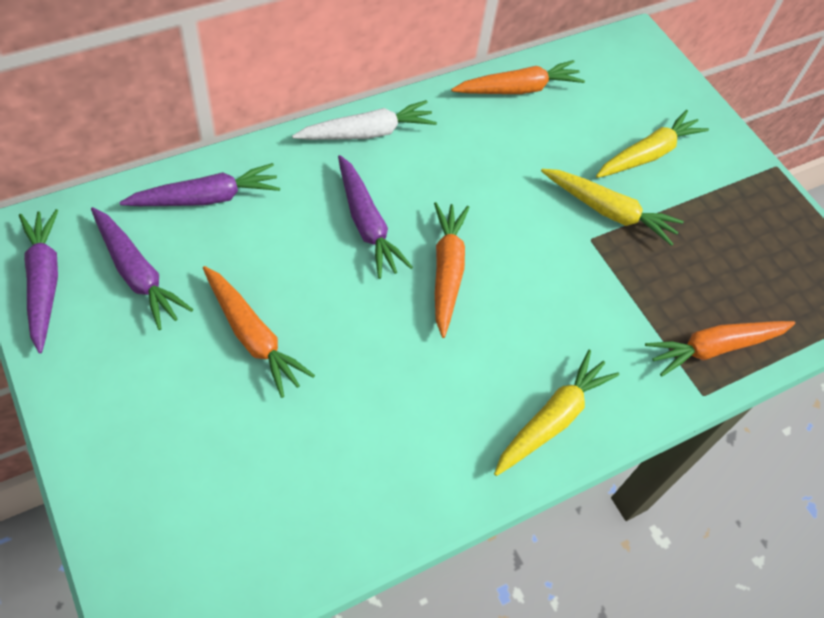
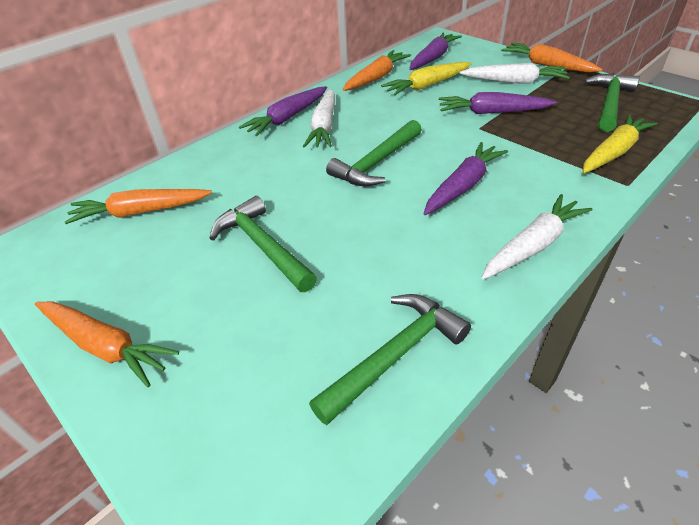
green hammer: none = 0 -> [210,196,317,292] [309,294,471,425] [326,120,422,187] [584,73,640,132] = 4
white carrot: [292,100,437,140] = 1 -> [303,89,335,148] [459,63,570,83] [481,194,592,280] = 3
yellow carrot: [494,350,619,476] [541,169,684,246] [596,110,709,178] = 3 -> [381,62,472,96] [582,114,658,174] = 2

